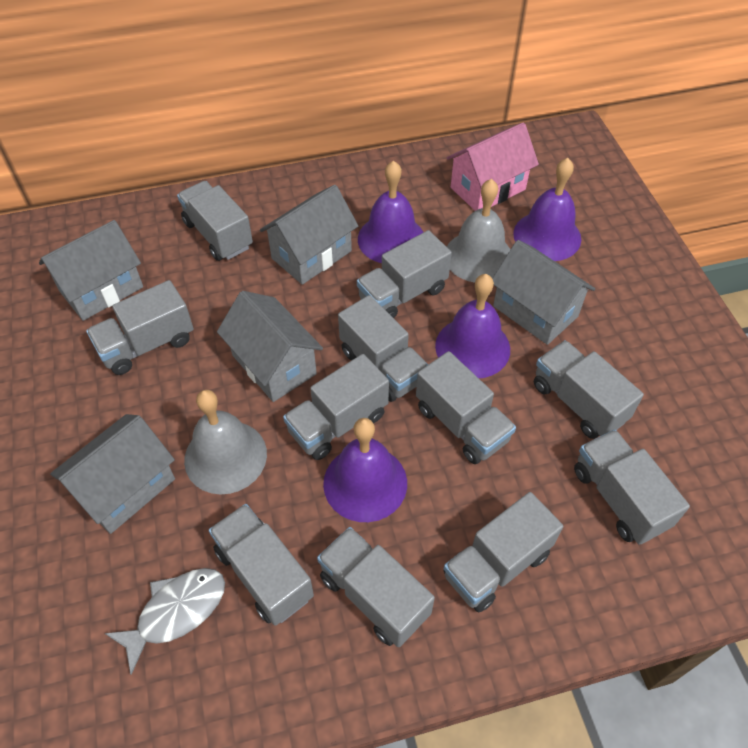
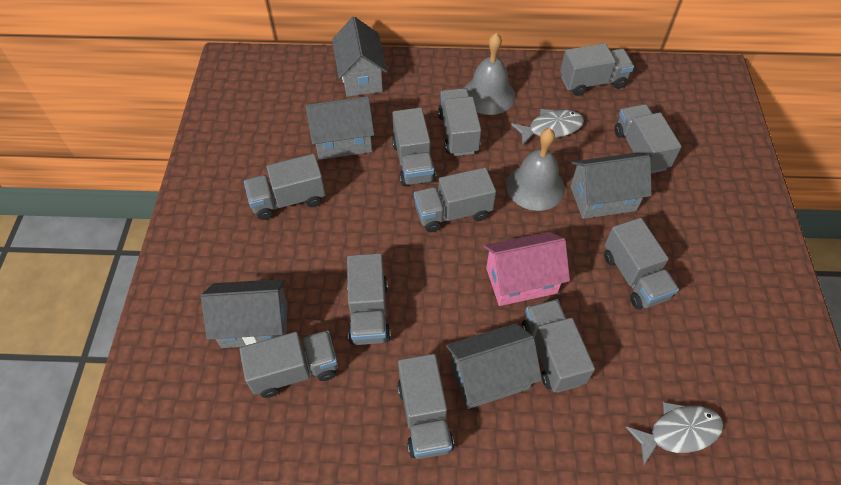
grey fish: [104,568,225,675] = 1 -> [511,109,584,146] [626,402,724,466] = 2
purple bell: [323,418,407,522] [358,161,423,263] [435,274,510,378] [513,158,581,261] = 4 -> none = 0

